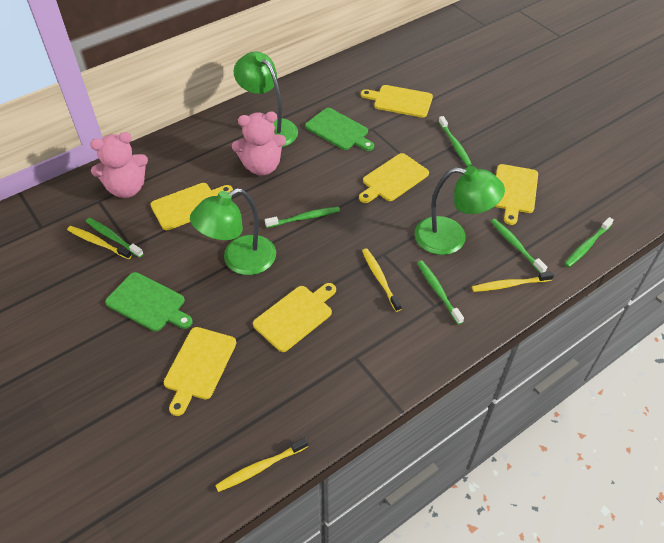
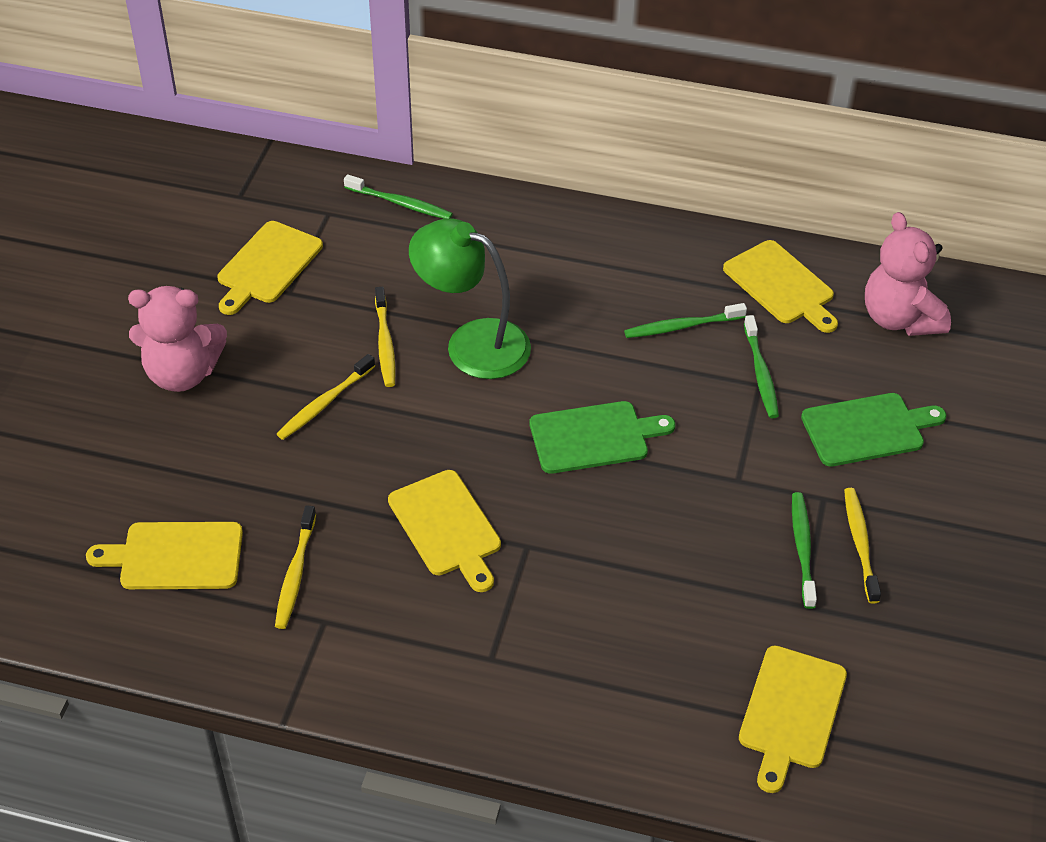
green lamp: [190,188,276,275] [234,52,298,147] [415,166,505,255] = 3 -> [409,218,531,379] = 1
green toothbrush: [86,218,144,258] [265,207,340,228] [417,260,464,325] [439,116,472,166] [491,219,547,273] [564,217,614,267] = 6 -> [344,174,453,219] [624,303,747,338] [744,315,779,418] [792,492,817,609] = 4
yellow cutting board: [150,183,233,230] [164,327,236,416] [253,283,336,352] [359,153,429,203] [361,85,433,118] [494,164,538,225] = 6 -> [86,522,243,589] [218,221,323,315] [388,470,501,592] [723,240,838,333] [739,645,847,793] = 5

